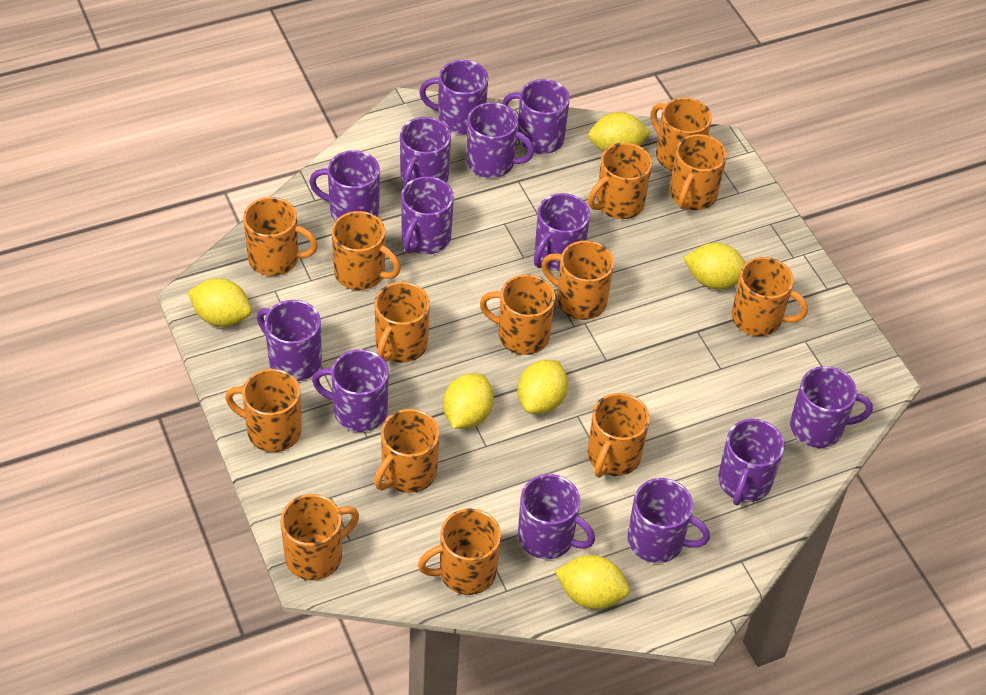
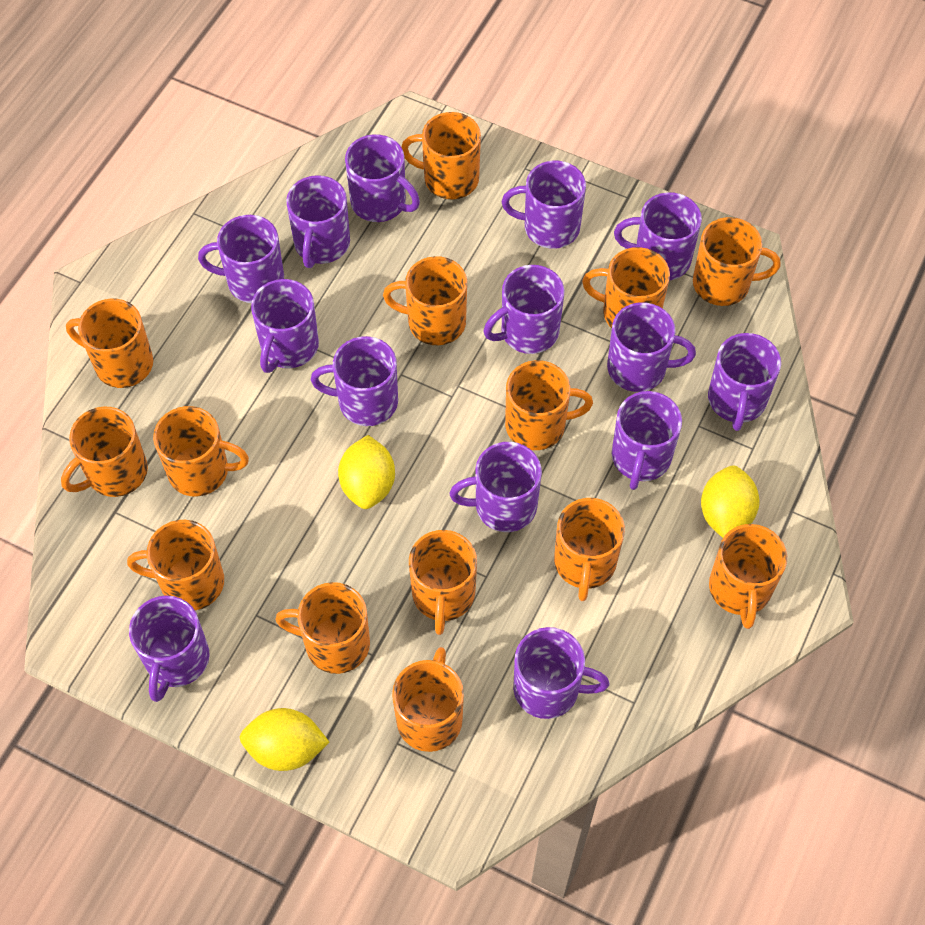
purple mug: [257,300,322,381] [309,150,380,221] [312,349,389,432] [400,117,451,186] [401,176,454,254] [419,60,488,134] [466,102,534,178] [502,79,570,154] [518,474,595,559] [534,193,590,271] [628,478,710,563] [718,419,785,505] [790,366,873,448] = 13 -> [129,596,210,702] [198,215,284,303] [251,279,319,373] [286,175,350,268] [311,336,398,426] [345,134,420,222] [449,442,542,532] [483,265,564,354] [502,161,586,249] [513,627,610,719] [607,302,696,392] [612,391,682,490] [614,192,702,280] [708,333,781,431] = 14
yellow lemon: [188,278,252,327] [443,373,494,429] [517,360,568,414] [555,555,630,609] [588,112,651,152] [683,243,745,289] = 6 -> [240,708,329,771] [338,435,395,509] [701,465,760,538] = 3

